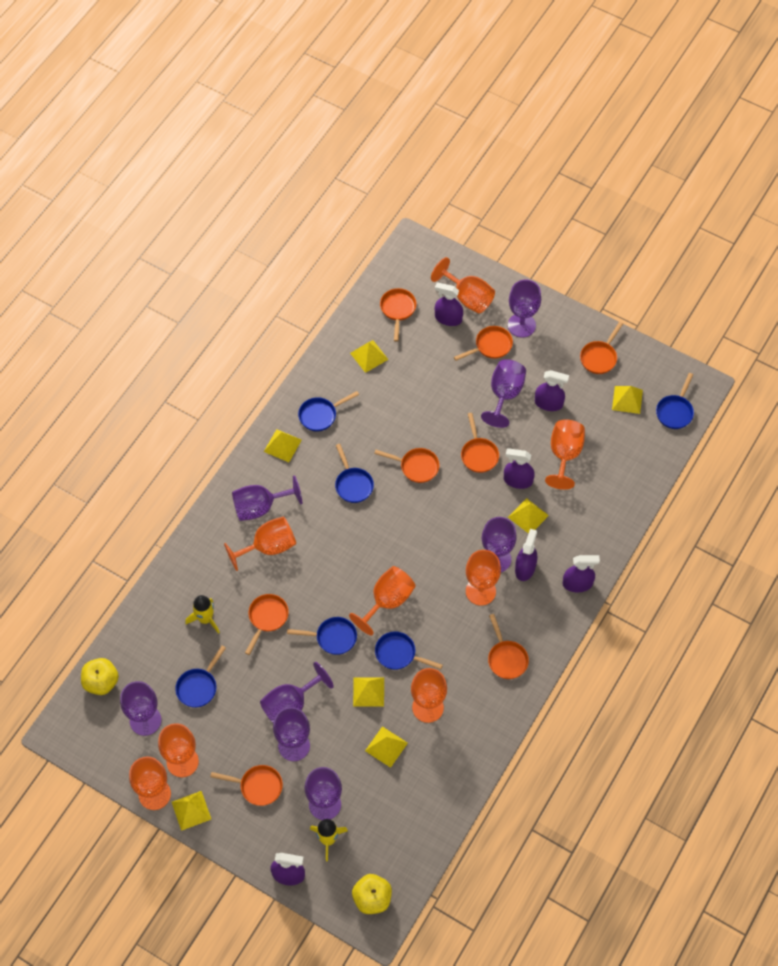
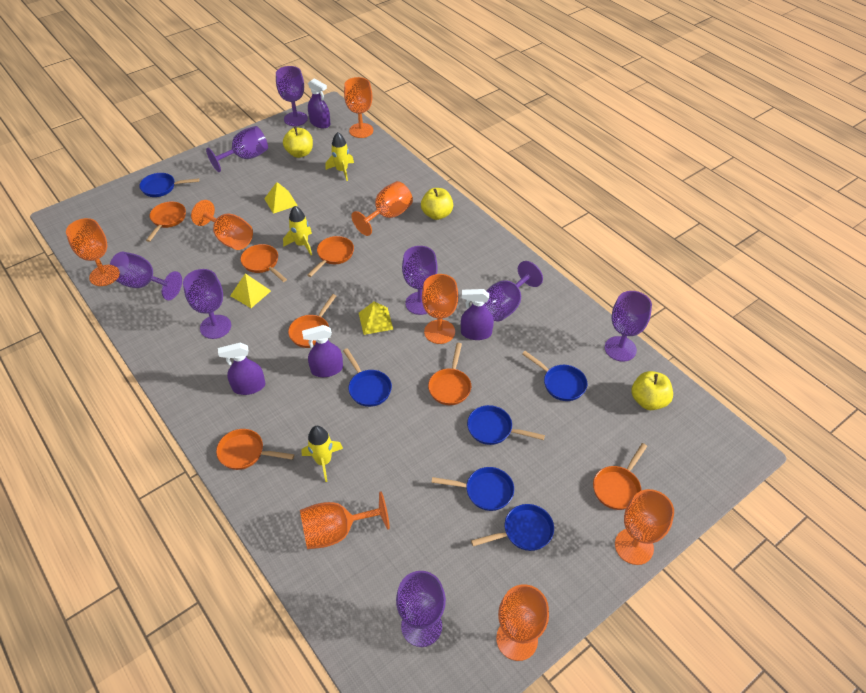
orange pan: [210,765,283,806] [245,594,289,655] [374,448,439,483] [380,288,417,341] [454,326,513,361] [461,413,499,473] [488,614,529,679] [580,322,623,374] = 8 -> [146,202,186,242] [216,429,294,470] [240,244,287,282] [288,294,336,348] [307,236,354,277] [428,343,471,405] [593,443,647,510] = 7
purple spray bottle: [270,853,305,885] [435,282,463,326] [504,448,535,489] [515,529,537,581] [535,370,569,411] [563,555,600,592] = 6 -> [218,343,265,395] [302,325,343,377] [308,78,331,128] [461,289,494,340] = 4
yellow apple: [81,658,119,695] [352,874,392,914] = 2 -> [283,127,313,158] [421,188,453,220] [631,371,673,410] = 3
yellow pyramid: [172,791,211,831] [264,429,302,462] [350,340,389,373] [353,677,384,706] [365,726,408,768] [508,498,549,534] [612,386,643,414] = 7 -> [230,273,271,308] [264,182,298,214] [359,301,393,335] = 3
yellow rocket: [185,595,220,634] [310,819,348,862] = 2 -> [283,206,312,255] [302,426,343,482] [325,132,354,181] = 3

